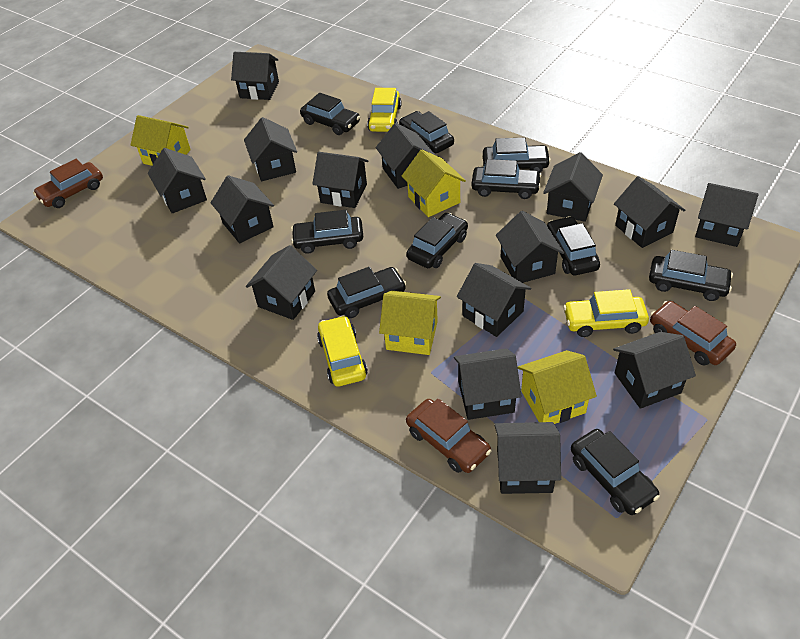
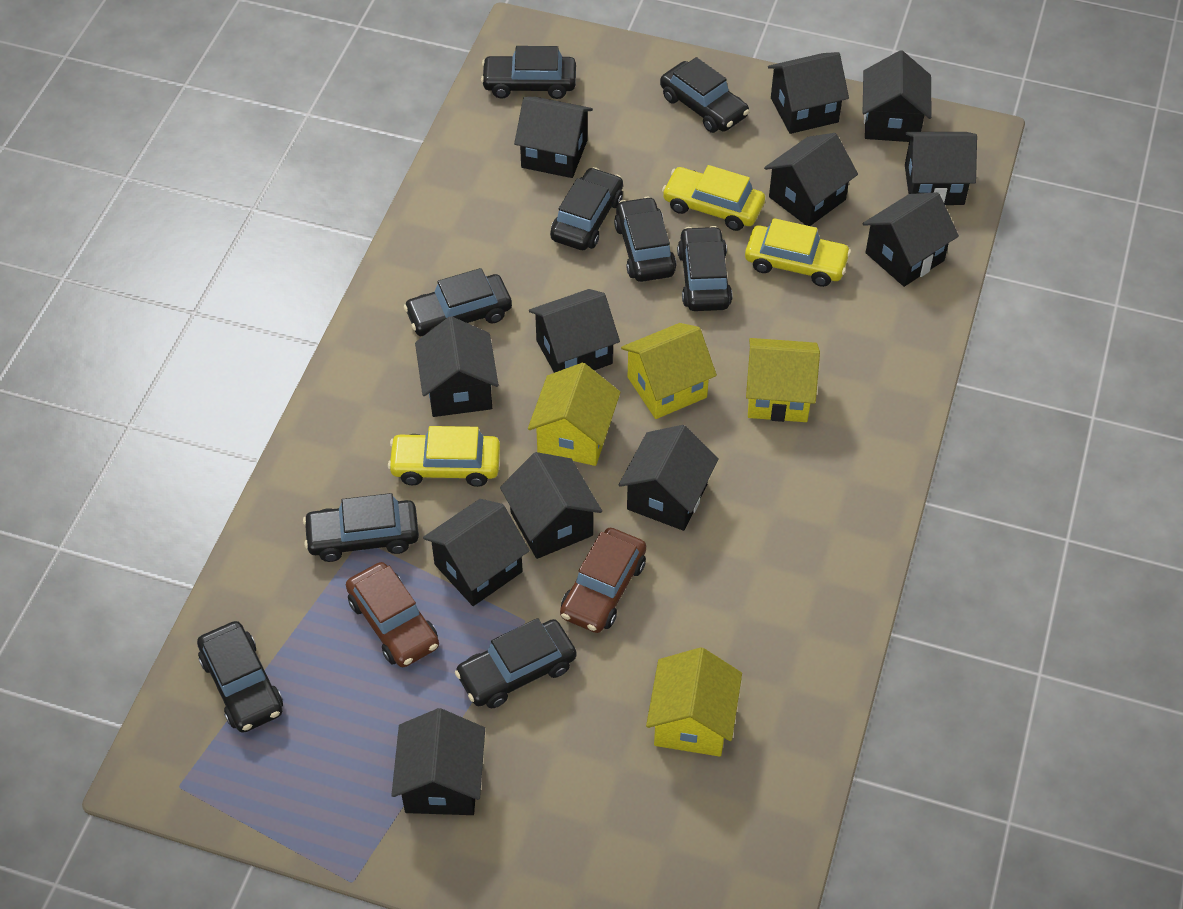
black car: [291,210,363,254] [300,93,360,135] [327,267,406,318] [399,111,454,153] [406,213,468,268] [471,159,542,199] [483,138,551,172] [547,216,600,275] [571,429,660,515] [649,250,733,301] = 10 -> [197,621,283,733] [303,493,419,562] [404,268,512,336] [455,618,577,708] [481,46,576,99] [550,167,623,250] [614,197,676,282] [660,57,749,133] [677,226,732,311] = 9
black house: [148,148,207,213] [211,175,274,243] [231,52,279,100] [244,117,297,181] [246,245,317,320] [312,152,368,208] [376,123,435,189] [454,348,522,420] [457,263,531,337] [494,422,561,494] [496,211,564,283] [543,152,603,222] [613,332,696,409] [614,176,685,248] [695,183,759,247] = 15 -> [392,708,485,815] [415,316,499,417] [423,499,530,606] [500,452,602,559] [514,97,593,178] [529,289,620,373] [619,425,719,531] [764,133,858,226] [768,52,849,134] [863,50,932,142] [863,192,959,287] [905,132,977,205] = 12
brown car: [33,159,103,208] [406,398,491,473] [650,301,736,366] = 3 -> [346,562,439,667] [560,528,646,633] = 2

